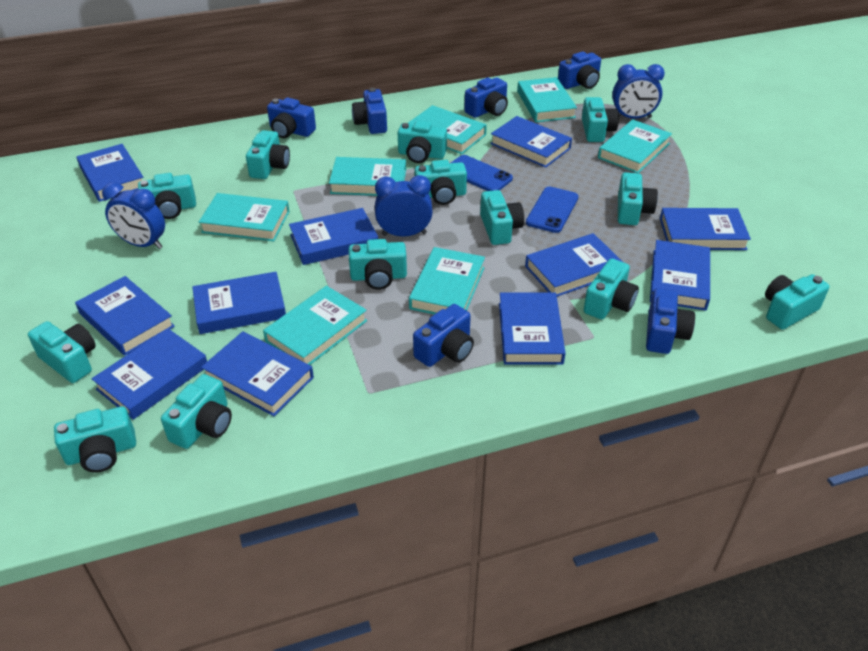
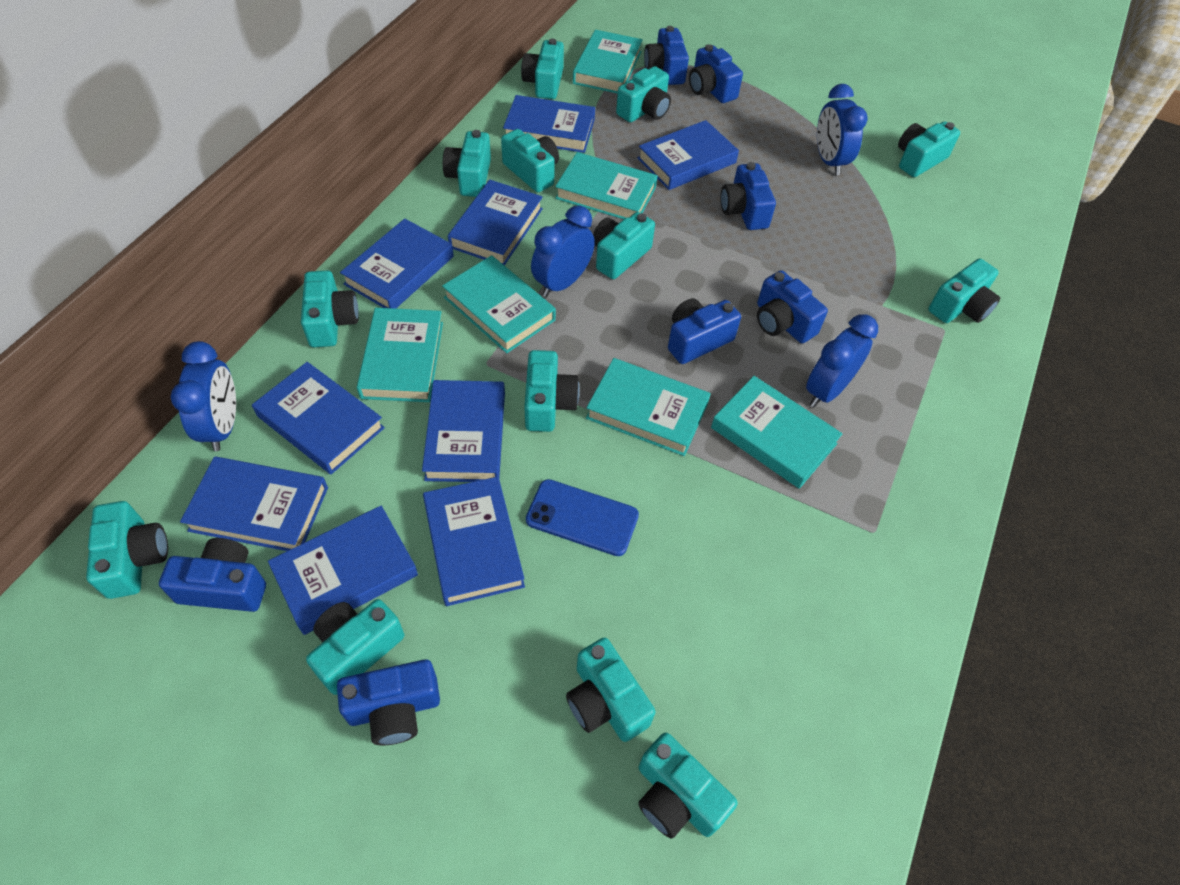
blue book: [75,276,175,356] [77,144,143,202] [92,328,207,420] [192,272,286,334] [201,331,314,416] [289,208,378,265] [490,116,572,168] [499,293,566,365] [525,233,623,297] [650,240,710,310] [660,208,751,250] = 11 -> [180,457,328,551] [252,362,385,474] [268,506,418,635] [340,219,454,309] [422,380,505,482] [423,477,525,606] [448,180,543,266] [503,95,595,153] [637,120,739,190] = 9
blue camera: [267,98,316,138] [352,88,387,134] [413,304,474,367] [464,77,508,118] [558,52,601,89] [646,288,695,354] = 6 -> [159,538,266,612] [337,659,440,745] [644,26,689,85] [668,298,741,364] [689,44,743,103] [720,162,776,230] [757,270,828,343] = 7
blue clock: [102,182,165,249] [375,175,433,236] [612,64,665,119] = 3 -> [171,341,236,451] [531,205,595,297] [806,314,878,408] [817,84,868,175] = 4
blue phone: [451,155,513,191] [526,186,579,233] = 2 -> [526,479,639,556] = 1
turquoise book: [199,193,290,241] [263,286,367,365] [329,157,406,196] [408,105,487,154] [409,247,485,314] [517,77,577,122] [598,119,672,173] = 7 -> [357,308,443,402] [442,255,556,353] [555,152,658,219] [573,30,643,94] [586,358,711,456] [711,376,843,489] = 6

